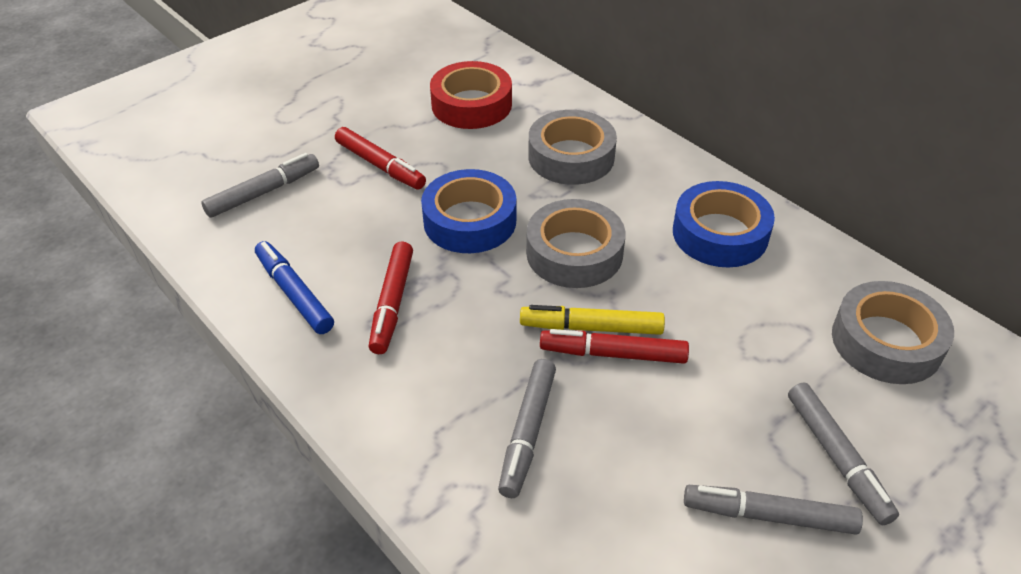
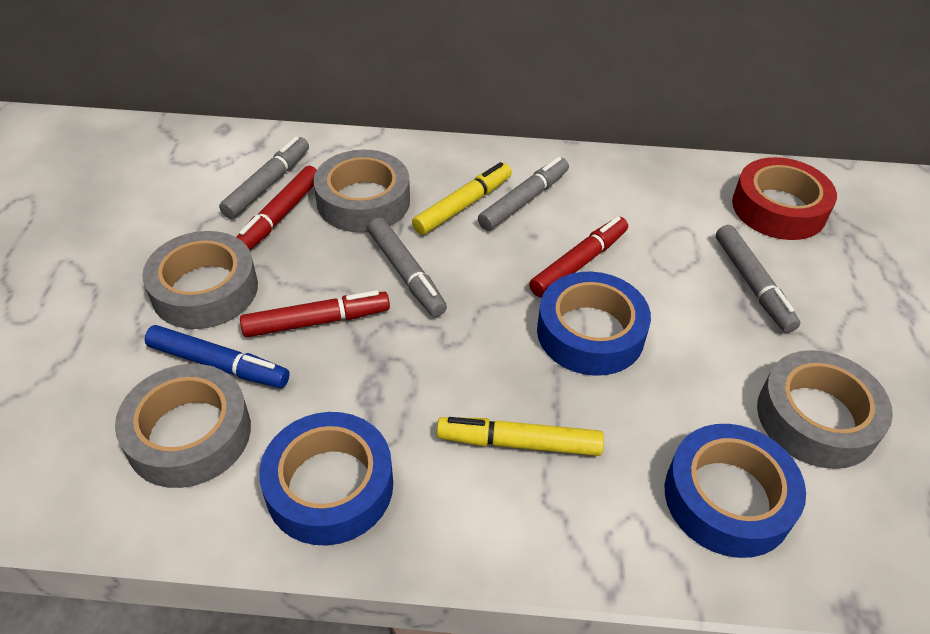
blue tape: [421,169,516,253] [673,181,775,267] = 2 -> [259,412,393,545] [537,272,651,376] [665,424,806,558] = 3
grey tape: [526,199,625,288] [528,110,617,185] [832,281,954,384] = 3 -> [115,364,251,488] [142,231,258,329] [314,150,410,233] [757,350,893,469] = 4
yellow marker: [520,305,665,335] = 1 -> [412,162,512,235] [436,417,604,456] = 2

